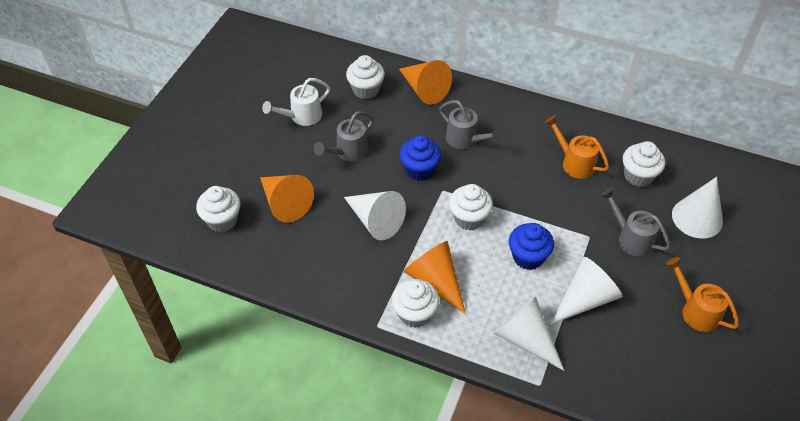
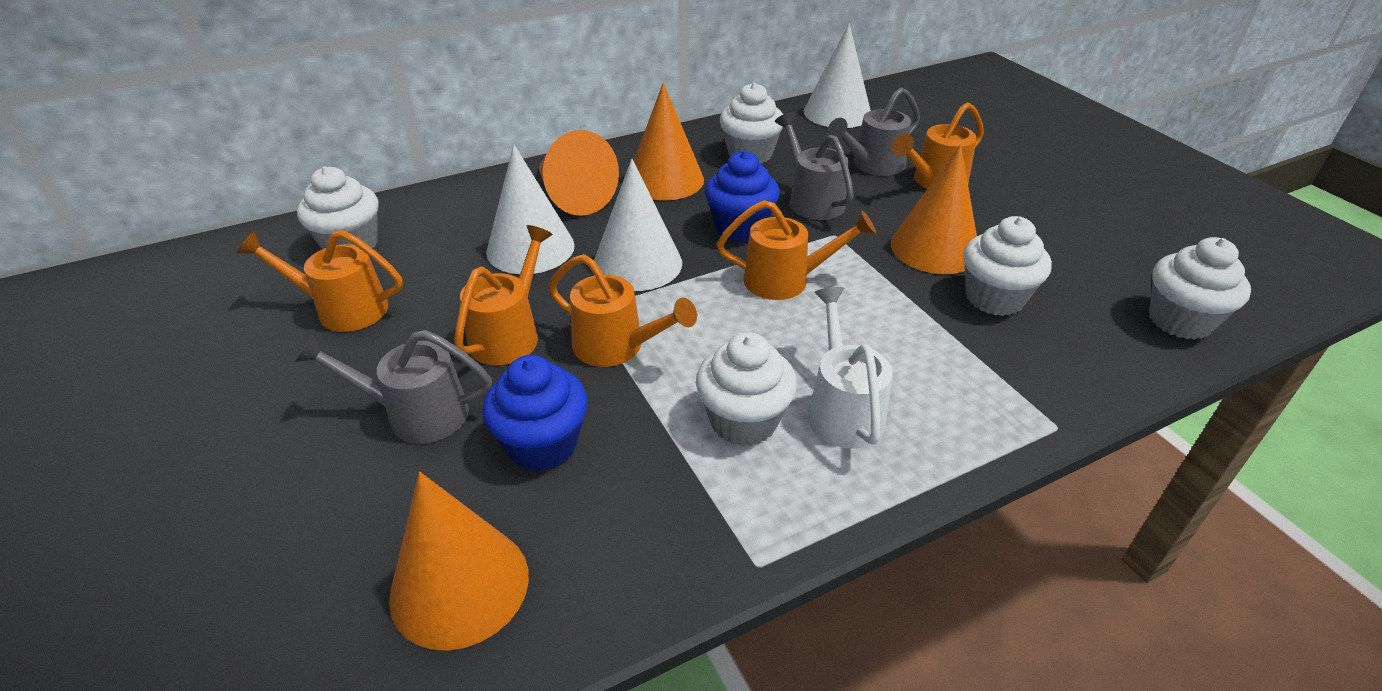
orange cone: [260,175,314,223] [399,60,452,105] [404,241,466,314] = 3 -> [389,472,529,651] [538,130,619,216] [634,83,704,200] [891,144,977,274] = 4
orange watering can: [544,115,609,179] [666,257,739,332] = 2 -> [237,230,403,332] [454,225,553,365] [548,254,697,367] [717,200,876,300] [892,102,984,189] = 5
white cone: [344,191,406,240] [494,296,564,371] [551,257,623,324] [672,177,723,239] = 4 -> [486,144,575,274] [594,159,682,291] [804,23,871,128] = 3

